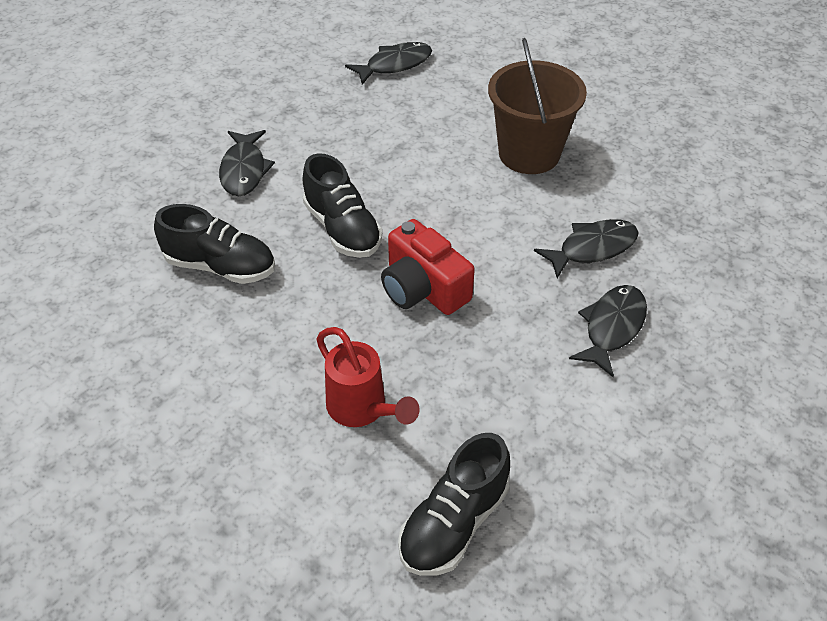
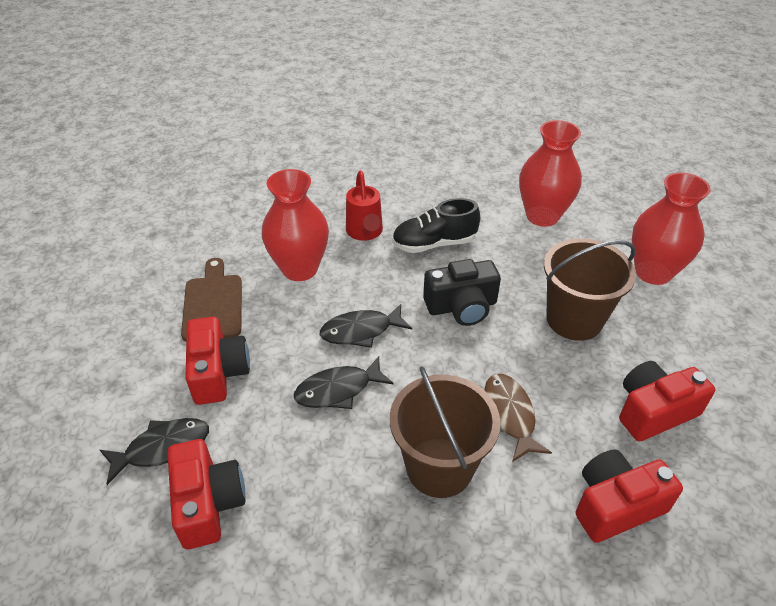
black camera: none = 0 -> [423,259,501,326] = 1
black fish: [219,130,275,196] [345,42,432,85] [534,219,638,278] [569,285,647,377] = 4 -> [100,418,209,485] [294,356,394,409] [320,304,412,348] = 3
black shoe: [154,204,275,284] [303,153,382,258] [398,433,510,576] = 3 -> [392,198,480,253] = 1
brown bucket: [488,38,587,174] = 1 -> [390,366,501,498] [544,238,636,341] = 2
brown cutting board: none = 0 -> [181,258,242,342] = 1
brown fish: none = 0 -> [484,374,552,462] = 1
red camera: [381,219,475,315] = 1 -> [167,439,245,549] [185,317,250,405] [576,449,683,543] [619,361,715,441] = 4
red vase: none = 0 -> [262,169,329,281] [519,120,582,227] [632,172,711,285] = 3

